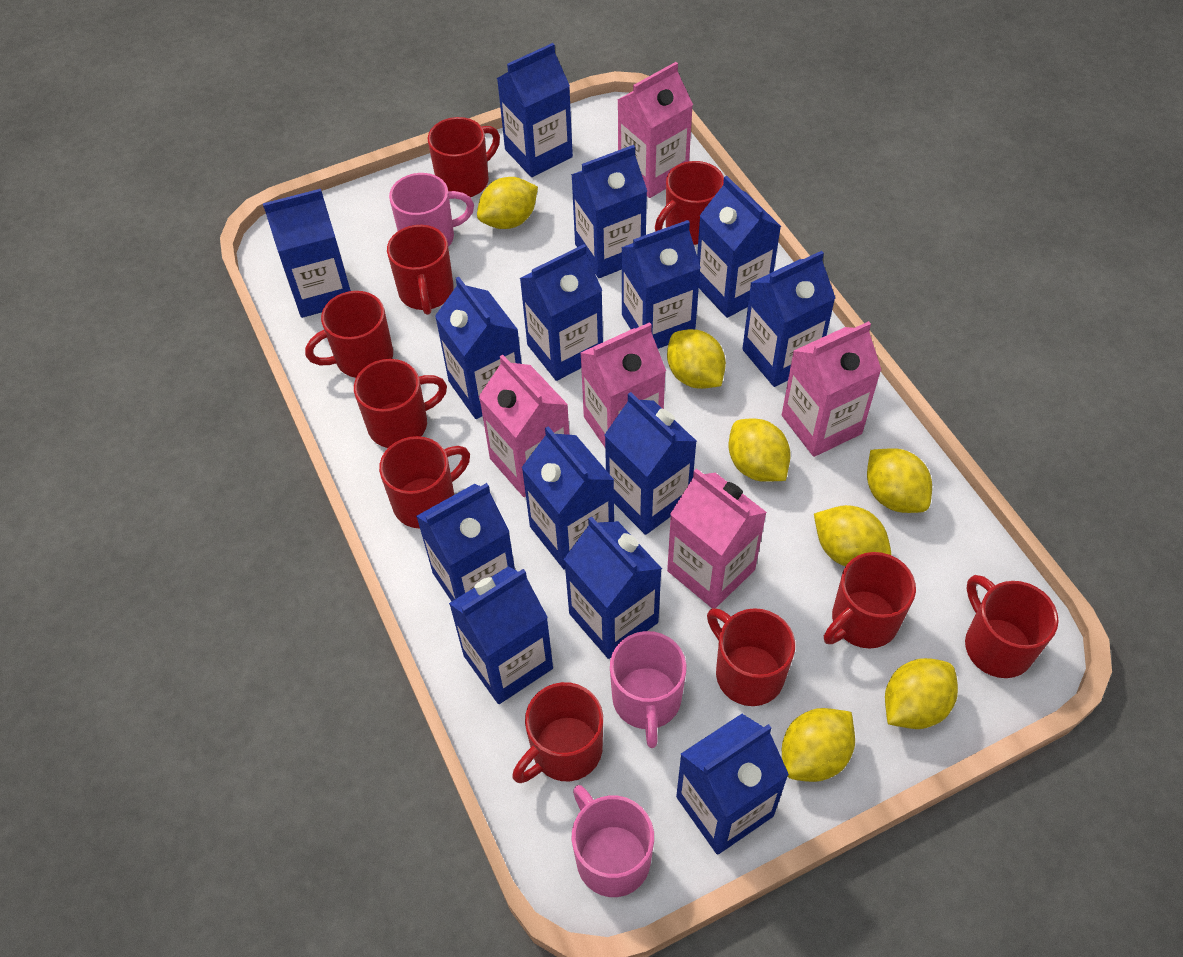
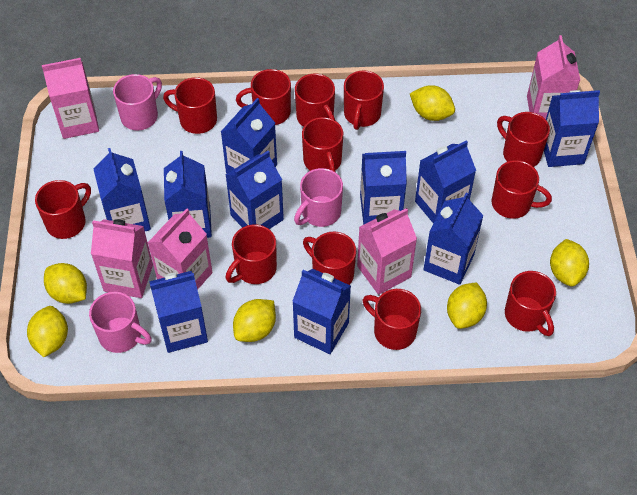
blue carton: [263,189,351,318] [416,483,515,601] [435,277,522,419] [449,566,553,704] [497,43,573,177] [520,244,603,381] [521,426,614,570] [564,517,662,659] [571,145,647,278] [605,392,697,535] [621,220,701,349] [676,714,789,855] [697,176,781,318] [742,251,835,387] = 14 -> [94,148,151,231] [149,271,208,353] [164,151,212,238] [221,98,277,173] [226,151,284,229] [292,269,351,354] [360,151,407,225] [415,140,476,223] [424,193,484,285] [544,90,600,167] = 10
red mug: [305,291,393,378] [354,359,447,448] [379,436,470,529] [387,225,454,315] [428,117,500,197] [512,682,603,783] [655,161,724,245] [707,608,795,706] [824,552,916,648] [965,575,1059,678] = 10 -> [35,180,91,239] [163,77,217,134] [225,224,277,284] [236,69,291,125] [295,74,335,127] [302,117,343,172] [303,232,356,285] [344,70,384,130] [363,289,421,350] [491,160,552,219] [497,112,550,167] [505,271,556,336] = 12
yellow lemon: [477,177,538,229] [667,329,726,389] [729,419,791,482] [782,708,855,782] [814,505,891,566] [867,448,932,513] [885,658,958,729] = 7 -> [27,306,68,357] [44,263,87,304] [233,299,276,342] [410,85,455,121] [447,282,487,329] [550,239,589,286] = 6

